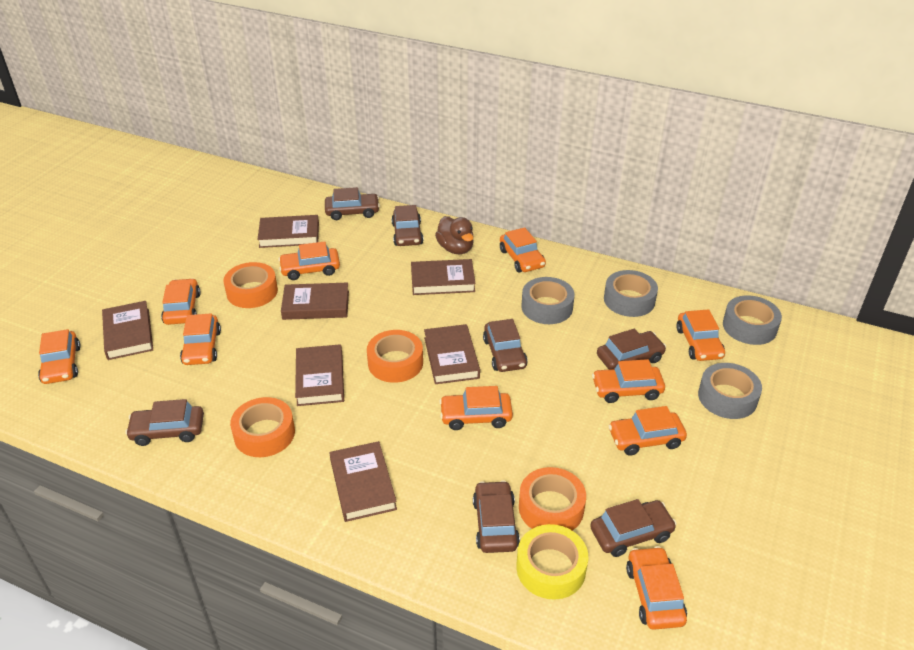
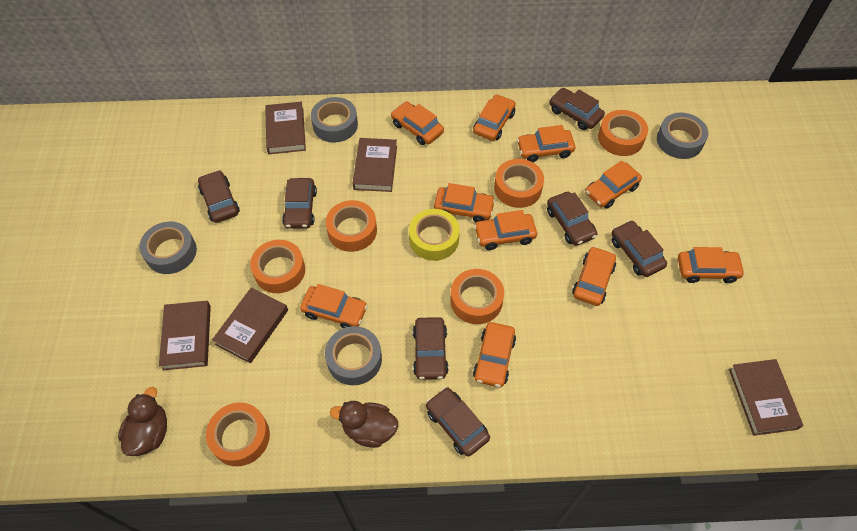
brown book: [102,301,153,360] [257,215,319,248] [281,282,349,320] [295,344,344,406] [330,441,397,522] [411,259,476,295] [424,324,480,384] = 7 -> [159,301,211,370] [212,287,288,364] [265,102,306,154] [353,138,397,192] [729,359,803,436] = 5
brown duck: [435,216,474,254] = 1 -> [118,387,167,456] [330,401,398,448] = 2
orange tape: [223,262,278,308] [230,397,295,457] [367,330,423,383] [519,467,586,530] = 4 -> [206,403,270,466] [250,240,305,293] [326,200,377,252] [451,269,504,324] [494,159,544,208] [598,110,648,156] = 6

